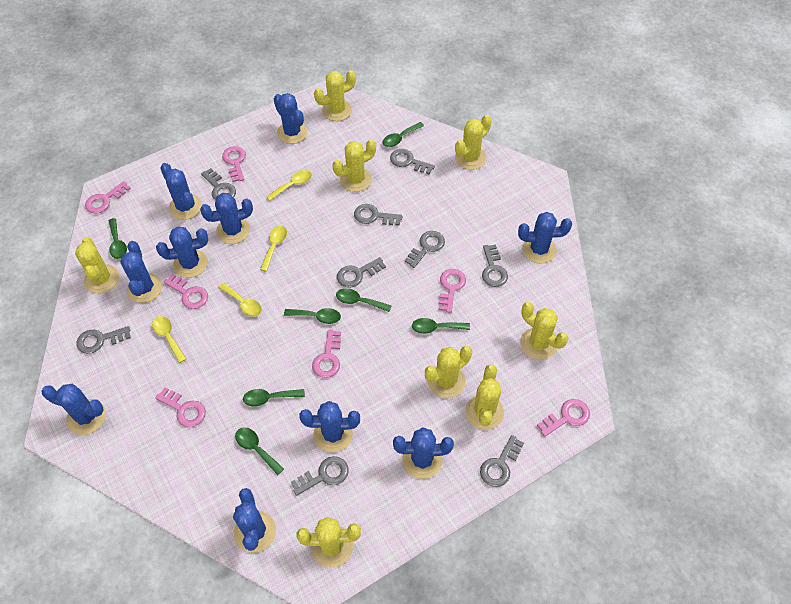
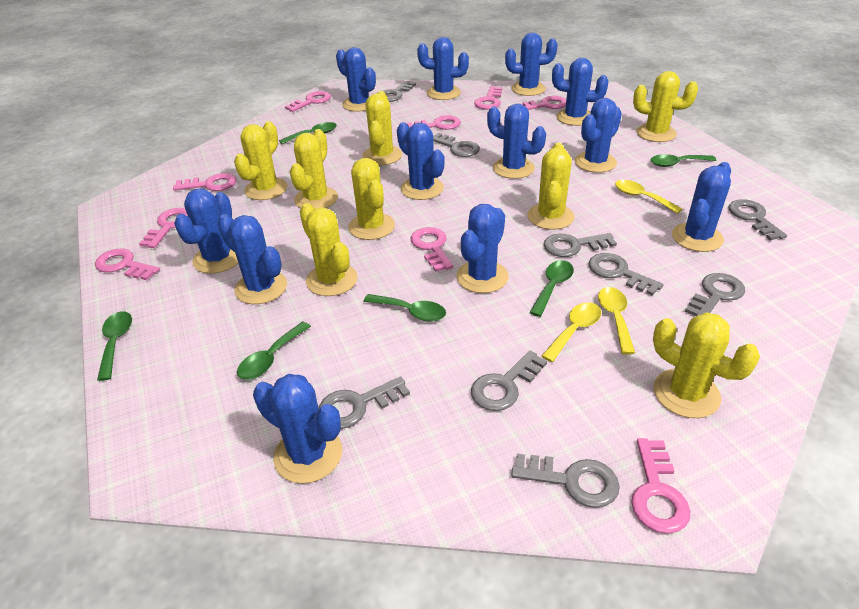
blue cactus: [41,384,106,435] [120,241,162,303] [156,226,208,278] [161,163,202,220] [200,193,253,244] [233,488,276,553] [274,93,308,144] [299,401,360,453] [393,427,454,479] [518,212,572,263] = 10 -> [174,189,238,274] [218,214,287,304] [253,374,342,484] [336,47,376,112] [397,122,444,200] [417,37,469,100] [456,204,509,293] [487,104,546,179] [505,33,558,96] [552,58,609,126] [575,98,622,173] [672,162,731,252] = 12
green spoon: [109,218,127,259] [235,427,284,475] [243,389,305,407] [284,308,341,324] [336,288,391,312] [383,122,424,147] [412,318,470,334] = 7 -> [97,311,132,381] [237,321,311,380] [279,122,337,144] [363,294,446,322] [529,260,574,317] [650,154,716,167] = 6
pink key: [85,181,131,214] [155,387,206,427] [164,274,208,309] [222,146,246,182] [312,330,341,378] [439,269,466,313] [537,399,590,437] = 7 -> [95,249,160,280] [139,208,188,248] [173,173,236,191] [285,91,331,112] [407,115,461,130] [411,227,453,272] [474,86,502,110] [519,96,566,110] [631,438,691,534] = 9
yellow spoon: [152,316,186,363] [218,282,262,317] [260,226,287,272] [266,170,312,201] = 4 -> [542,302,601,362] [598,287,635,355] [615,180,682,214] = 3

